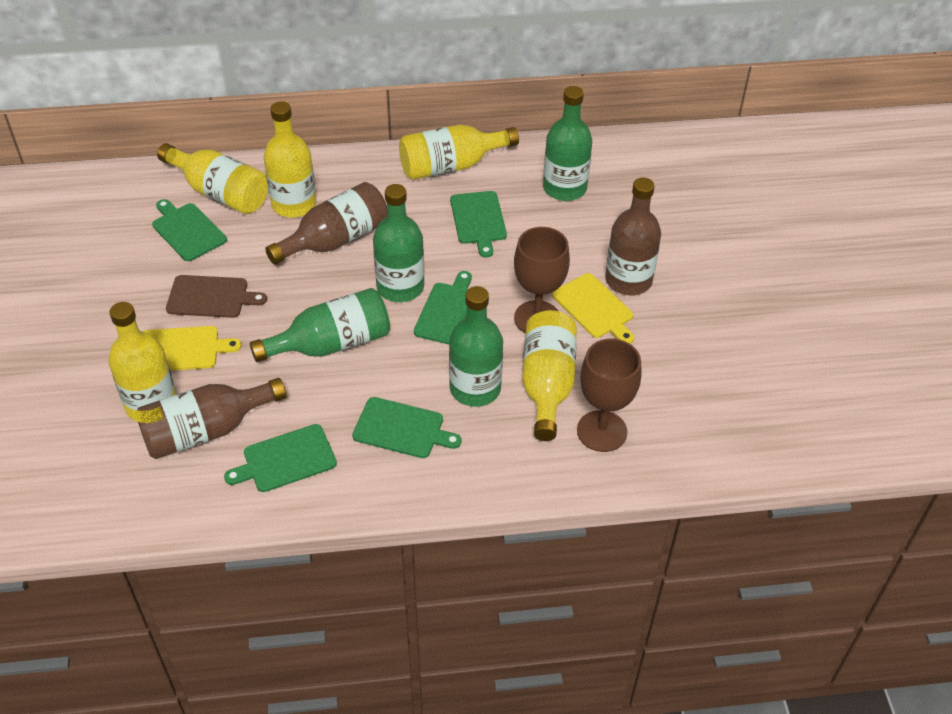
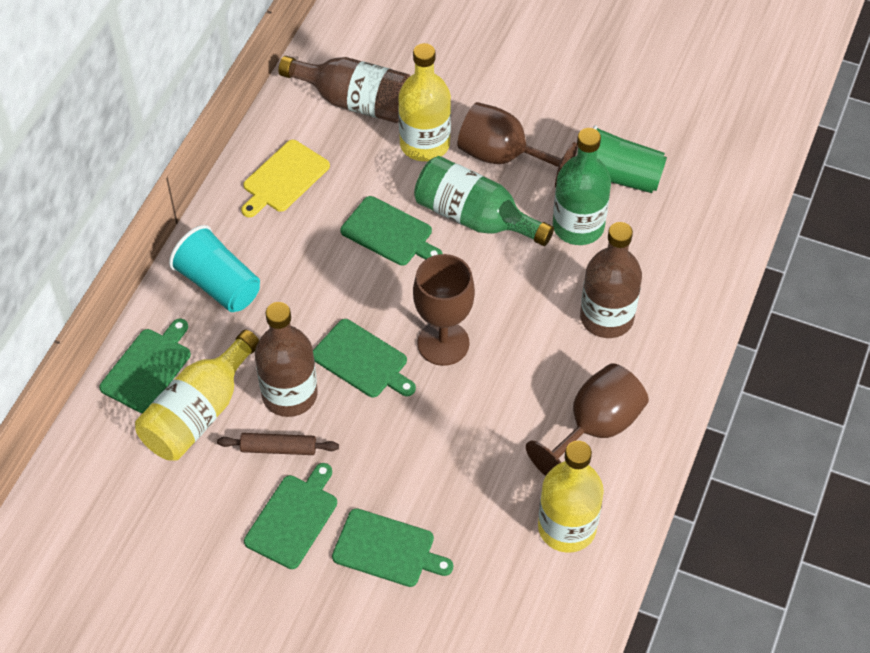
brown cutting board: [166,275,267,318] = 1 -> none = 0
brown goblet: [514,227,570,333] [577,339,642,452] = 2 -> [413,254,475,366] [457,102,577,188] [526,363,649,476] = 3
brown rolling pin: none = 0 -> [217,433,339,455] = 1
green bottle: [250,288,390,362] [373,184,424,302] [449,286,503,407] [543,86,592,201] = 4 -> [414,156,554,246] [553,128,611,245] = 2
green cup: none = 0 -> [593,125,667,193] = 1
turquoise cup: none = 0 -> [169,225,260,312] = 1
yellow bottle: [109,302,177,422] [157,143,268,214] [264,102,316,218] [399,125,519,180] [522,310,577,441] = 5 -> [135,330,259,461] [398,43,451,161] [538,441,604,553] = 3
yellow cutting board: [143,326,242,371] [552,273,634,344] = 2 -> [241,140,330,217] = 1

